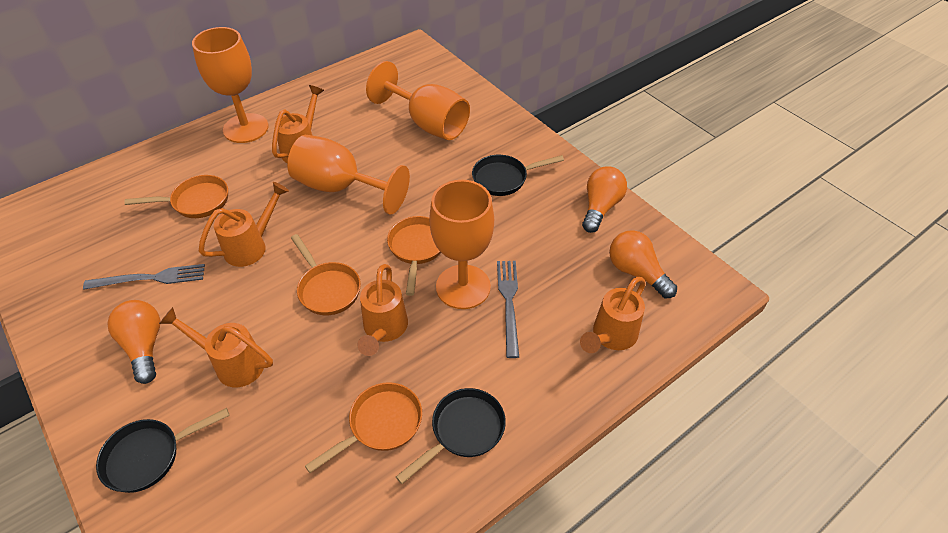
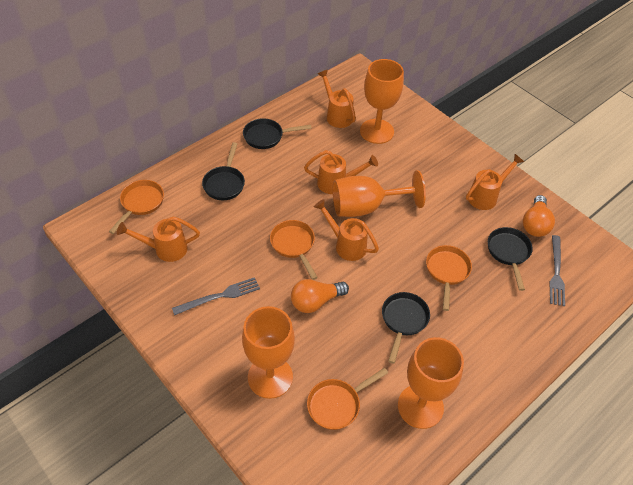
black pan: [96,408,230,493] [396,388,506,484] [472,155,564,196] = 3 -> [202,142,245,200] [243,118,312,149] [382,292,430,364] [488,227,533,291] = 4
orange light bulb: [108,300,160,384] [582,166,627,233] [609,230,677,298] = 3 -> [291,279,349,313] [523,195,555,237] = 2

